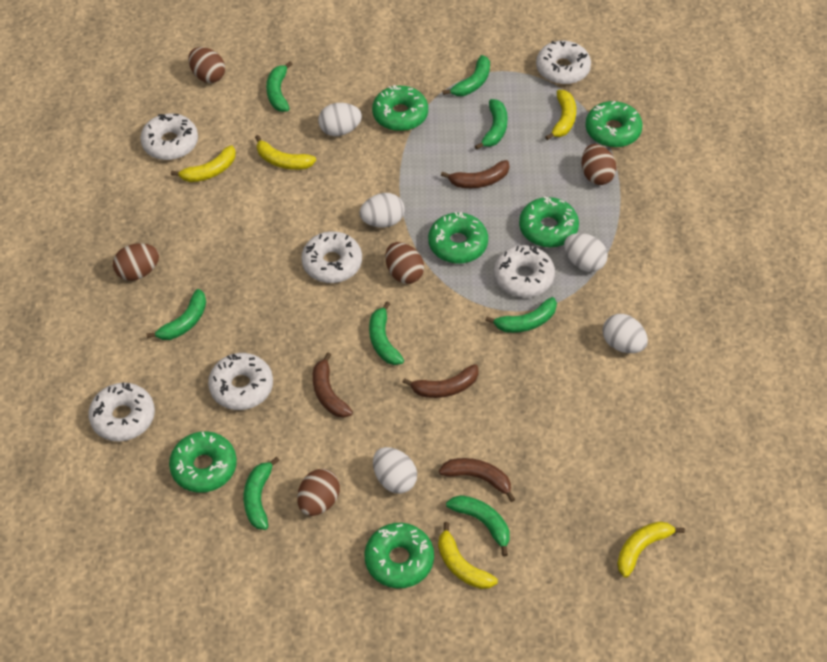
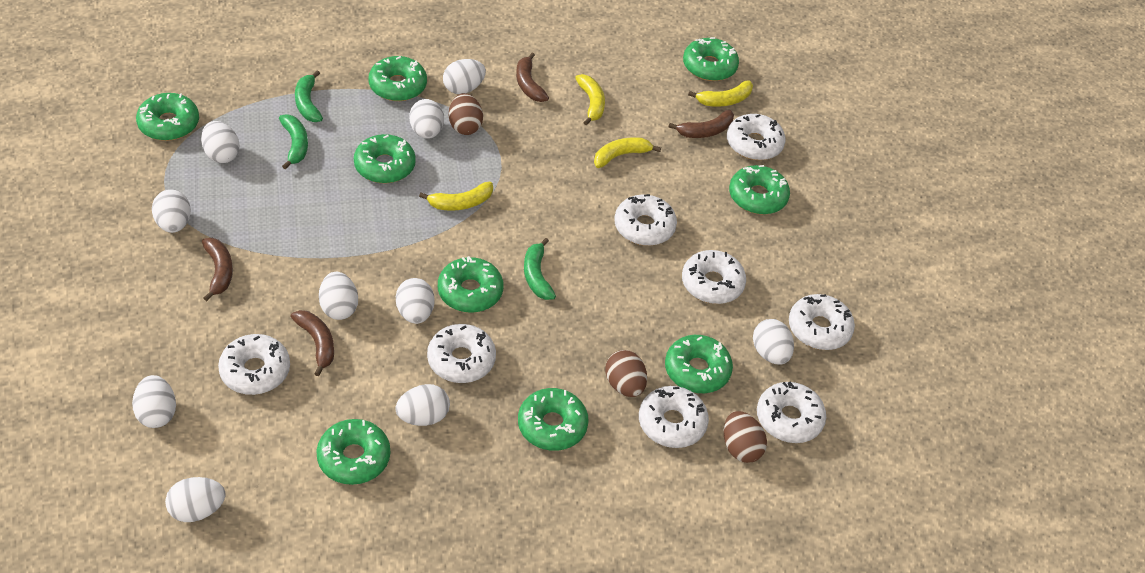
brown egg: [113,243,159,281] [188,47,225,83] [297,469,340,516] [385,242,424,284] [582,144,617,185] = 5 -> [449,93,483,135] [605,350,647,397] [724,411,767,463] = 3
green banana: [146,289,206,340] [244,457,280,530] [266,61,292,112] [369,302,404,365] [443,55,490,96] [446,495,510,557] [475,99,508,150] [485,297,557,333] = 8 -> [279,114,308,169] [295,71,323,122] [524,238,556,300] = 3
green donut: [169,431,237,493] [365,523,434,588] [372,85,428,131] [428,212,488,264] [519,197,579,248] [585,101,643,148] = 6 -> [136,93,199,141] [316,419,390,485] [354,134,416,183] [368,56,427,101] [438,256,504,313] [518,388,589,451] [665,335,733,393] [683,37,739,81] [729,165,790,215] = 9
white donut: [88,382,155,441] [140,114,198,160] [208,353,273,410] [301,231,362,283] [494,245,555,297] [536,41,591,85] = 6 -> [218,334,290,395] [427,324,496,383] [614,194,677,246] [639,386,709,448] [682,250,746,304] [727,114,786,160] [757,382,826,443] [789,294,855,350] = 8
white egg: [318,103,362,136] [359,193,405,228] [373,447,417,493] [564,233,608,272] [603,314,648,353] = 5 -> [132,375,176,428] [152,189,191,233] [165,477,226,522] [201,121,240,163] [319,272,358,320] [395,384,450,426] [396,278,435,324] [409,99,444,139] [443,59,486,94] [753,319,794,365] = 10
yellow banana: [171,145,236,182] [255,135,316,170] [438,522,498,589] [545,90,576,140] [617,521,685,578] = 5 -> [419,182,493,211] [575,74,605,125] [594,137,661,168] [688,80,753,107] = 4

